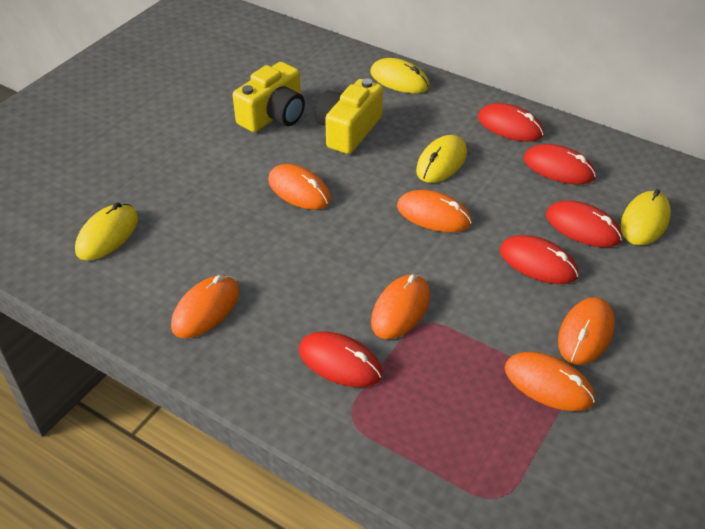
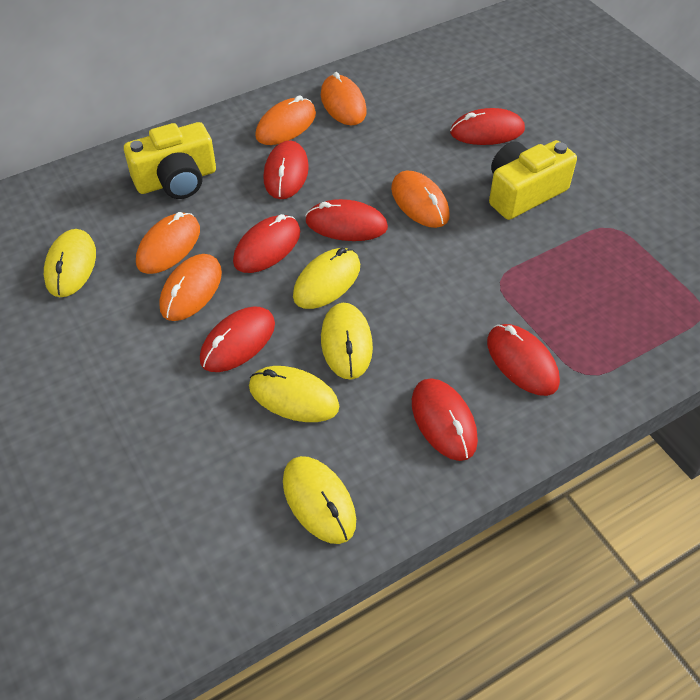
orange mouse: [171,275,239,338] [268,164,331,210] [371,274,430,339] [397,190,472,232] [505,352,595,411] [558,297,615,365] = 6 -> [136,212,200,274] [159,254,222,321] [255,95,316,145] [321,72,367,125] [391,171,450,228] = 5
red mouse: [299,331,383,387] [478,103,544,142] [500,235,578,284] [523,144,596,185] [546,201,622,247] = 5 -> [200,306,275,372] [233,214,300,273] [263,141,309,199] [305,199,388,241] [412,379,478,461] [450,108,525,145] [487,324,560,396] = 7
yellow mouse: [75,202,138,260] [370,58,430,93] [416,135,467,183] [621,189,671,245] = 4 -> [44,229,96,297] [249,366,340,422] [283,456,356,544] [293,248,360,309] [321,303,373,380] = 5

